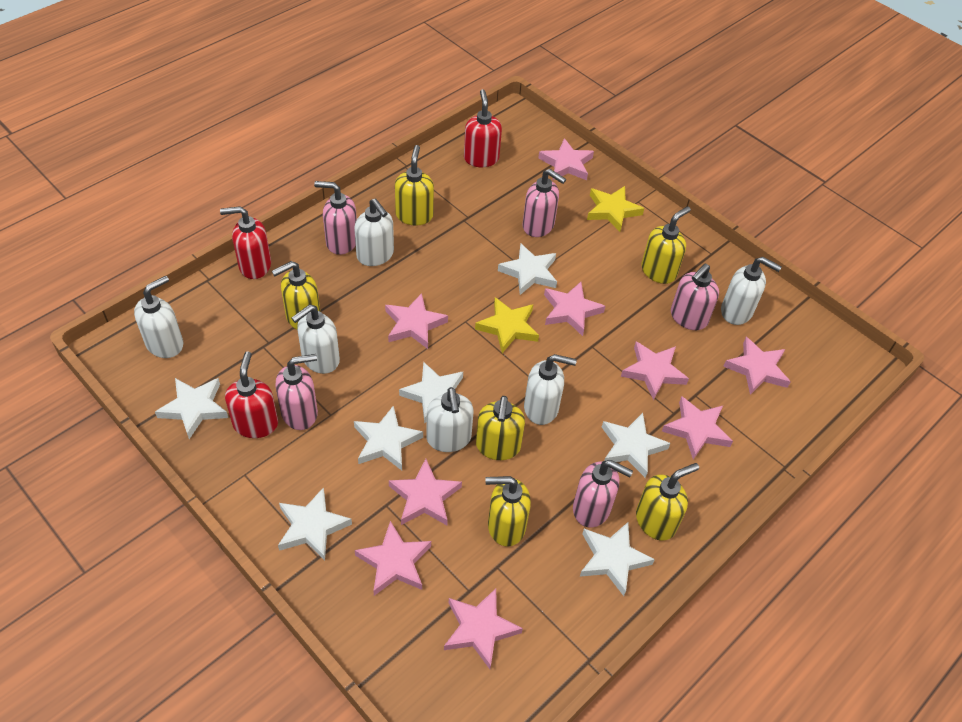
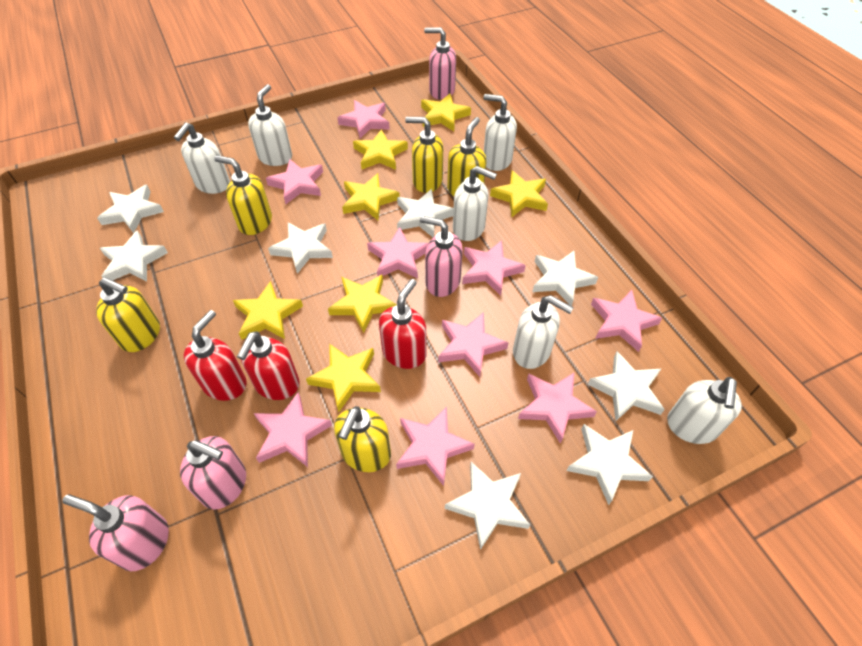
pink soap dispenser: [275,354,318,430] [314,181,357,255] [522,169,566,237] [573,460,633,528] [671,264,719,330] = 5 -> [62,494,169,571] [180,436,246,510] [420,216,463,297] [424,27,456,100] = 4
white star: [155,378,228,439] [278,487,352,561] [354,405,423,470] [399,362,463,424] [498,244,557,295] [580,522,655,596] [602,413,671,478] = 7 -> [97,185,164,233] [100,230,168,282] [268,222,333,274] [397,189,454,237] [445,462,530,550] [533,251,598,306] [567,424,653,505] [588,351,665,422] = 8
yellow soap dispenser: [272,261,320,329] [395,145,434,225] [476,396,525,460] [485,476,531,547] [636,463,699,541] [641,206,691,284] = 6 -> [96,277,160,352] [214,155,272,235] [334,406,391,472] [405,117,443,193] [447,117,486,196] = 5
yellow star: [475,297,539,353] [587,186,644,232] = 2 -> [233,281,303,340] [306,344,381,412] [328,275,397,333] [342,173,400,220] [353,129,408,170] [421,93,471,131] [490,170,548,217] = 7

